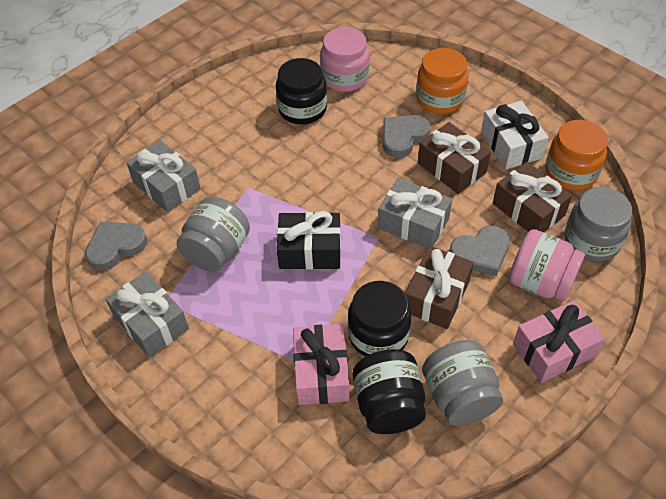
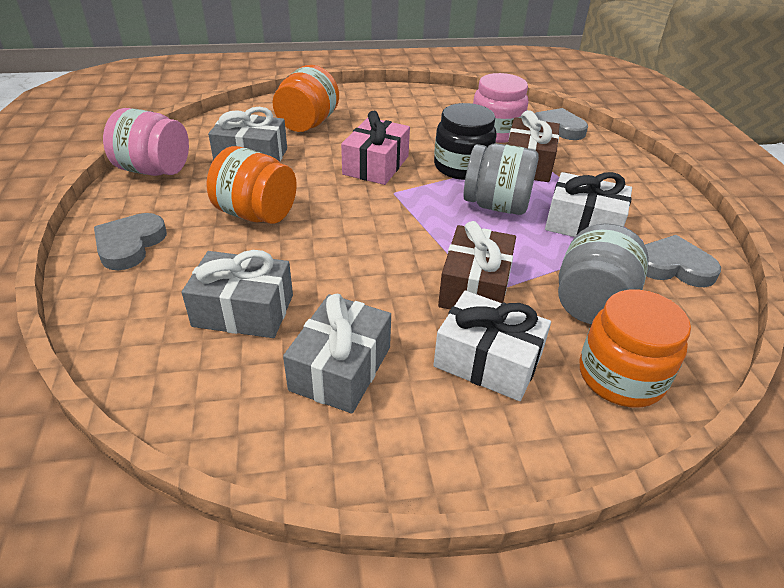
black gift: [276,211,341,270] = 1 -> none = 0
black jar: [276,58,327,125] [348,281,411,356] [353,349,426,434] = 3 -> [434,103,497,180] = 1
brown gift: [405,246,474,329] [418,122,491,194] [493,162,572,232] = 3 -> [438,221,516,309] [508,110,560,182] = 2
grey jar: [176,197,250,272] [422,340,503,426] [564,187,632,262] = 3 -> [464,143,539,215] [558,223,649,324] = 2
orange jar: [416,48,469,114] [545,120,608,190] = 2 -> [207,146,297,224] [273,65,339,132] [579,289,691,407] = 3
pink gift: [293,324,349,405] [513,300,605,383] = 2 -> [341,111,410,185] = 1
white gift: [481,101,549,169] = 1 -> [433,291,551,401] [545,172,632,237] = 2

